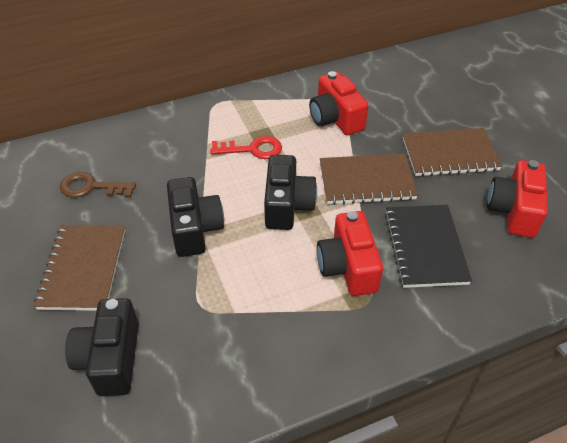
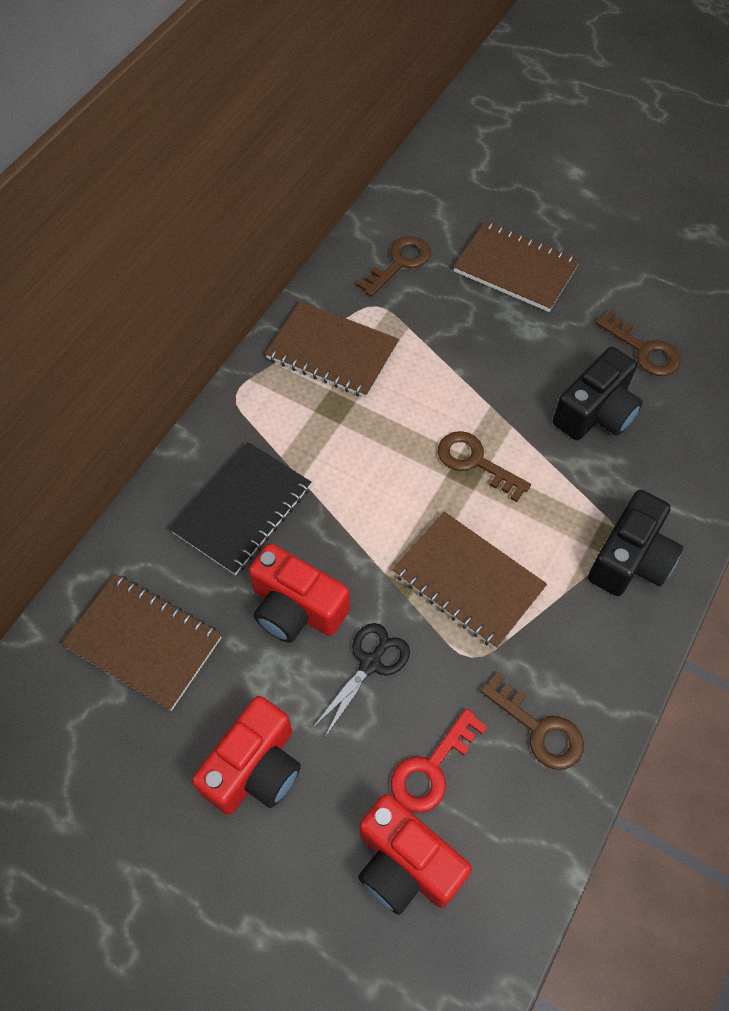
black camera: [65,298,139,396] [167,177,224,257] [264,155,317,230] = 3 -> [553,347,643,440] [588,490,683,596] = 2
black scissors: none = 0 -> [314,623,410,737] = 1
brown key: [60,172,136,198] = 1 -> [356,236,431,297] [438,431,531,502] [480,672,584,770] [595,310,680,376] = 4
brown notebook: [34,225,125,311] [320,154,418,205] [403,128,502,177] = 3 -> [61,574,222,711] [265,301,399,398] [393,512,547,649] [453,221,580,312] = 4

